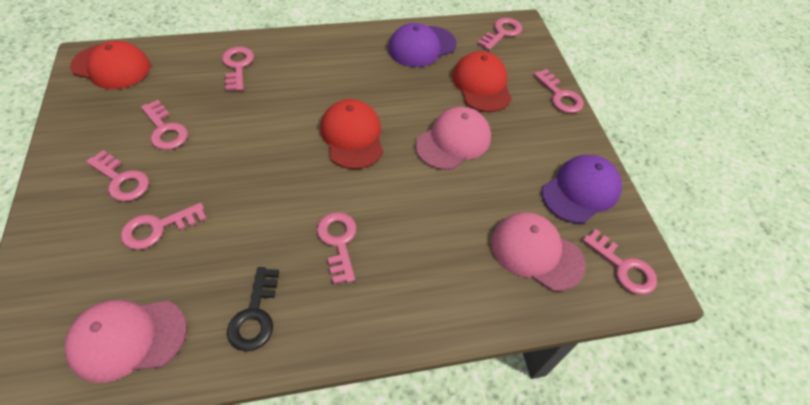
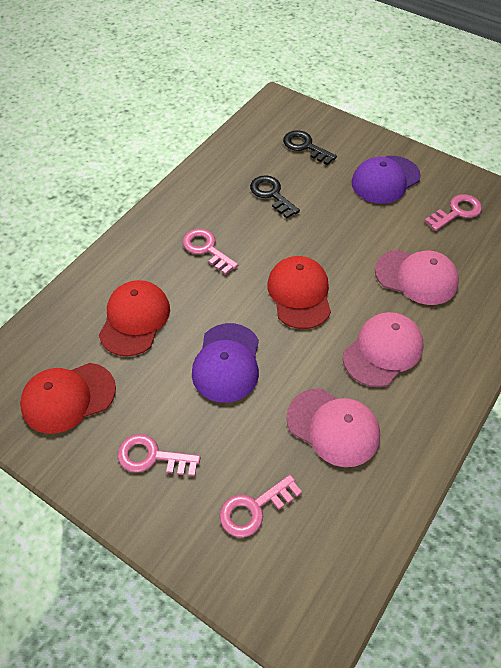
black key: [227,267,279,351] = 1 -> [250,175,300,218] [283,130,337,165] = 2
pink key: [86,150,149,202] [121,203,207,250] [141,100,188,150] [222,47,254,91] [317,212,357,284] [477,18,522,51] [534,69,584,113] [583,229,657,295] = 8 -> [118,434,201,476] [183,229,238,275] [220,474,302,537] [425,194,482,231] = 4

